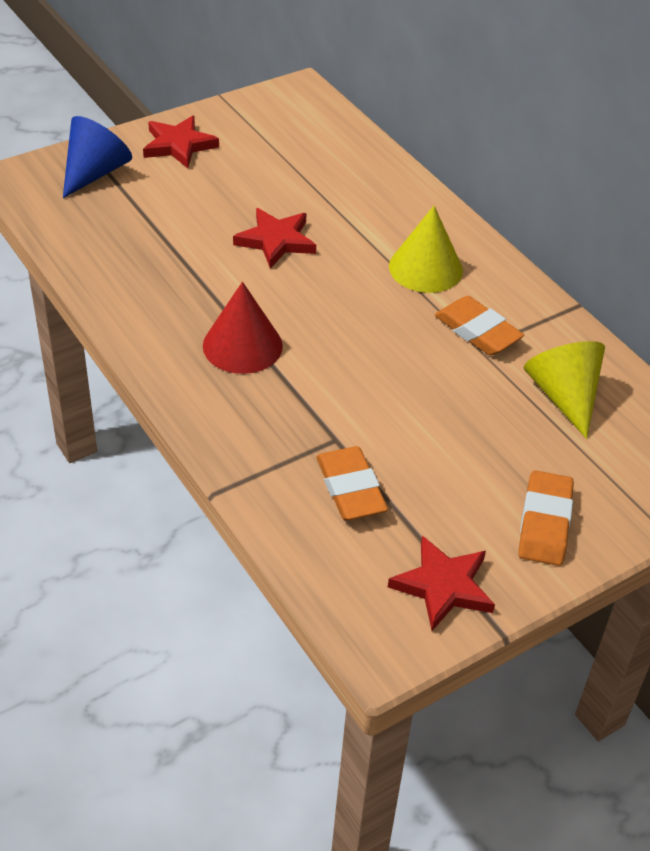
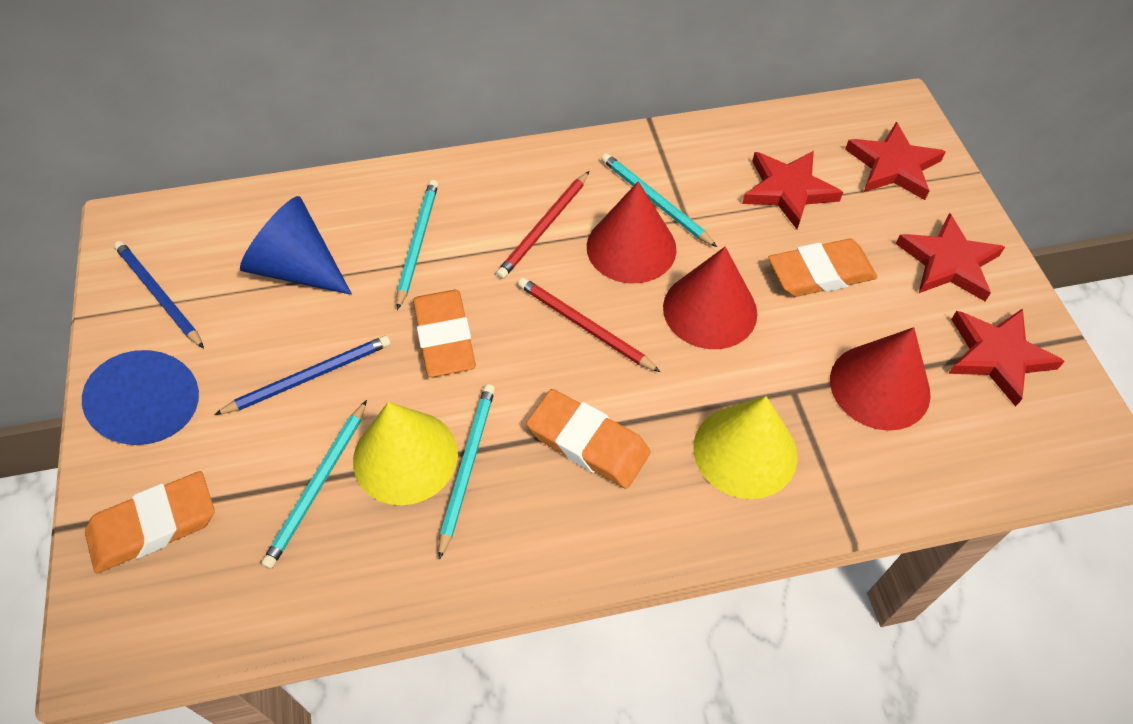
blue cone: [63,116,132,198] = 1 -> [82,350,199,445] [240,196,352,295] = 2
blue pencil: none = 0 -> [114,241,204,348] [214,335,391,415] = 2
orange eraser: [316,446,388,520] [435,296,524,355] [518,470,574,566] = 3 -> [85,471,215,573] [413,290,476,377] [526,389,650,489] [768,239,877,297] = 4
red cone: [203,282,283,374] = 1 -> [587,181,677,283] [663,247,758,349] [830,327,931,431] = 3
red pencil: none = 0 -> [496,171,589,279] [518,278,660,372] = 2
red star: [143,116,219,168] [233,208,316,268] [388,536,495,631] = 3 -> [742,151,843,229] [845,122,946,200] [896,213,1005,301] [948,308,1065,407] = 4
turquoise pencil: none = 0 -> [261,400,367,569] [396,180,438,310] [438,384,495,560] [602,153,717,247] = 4

